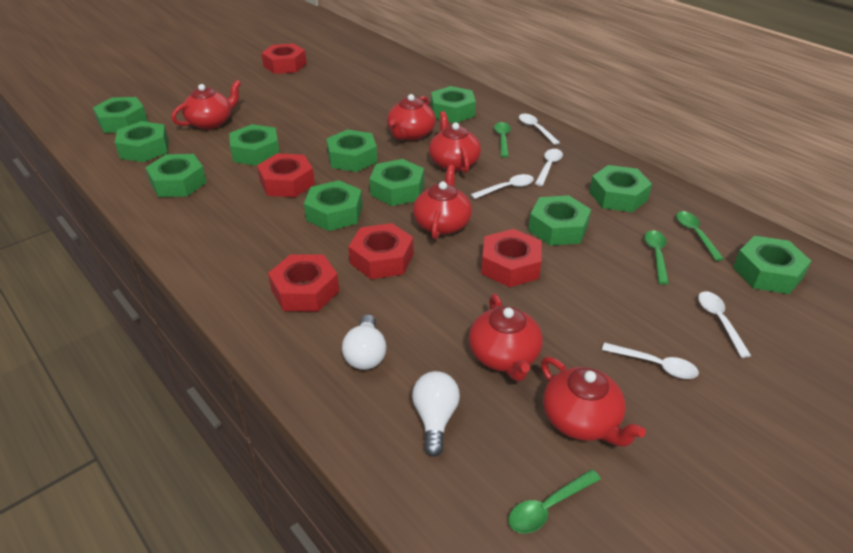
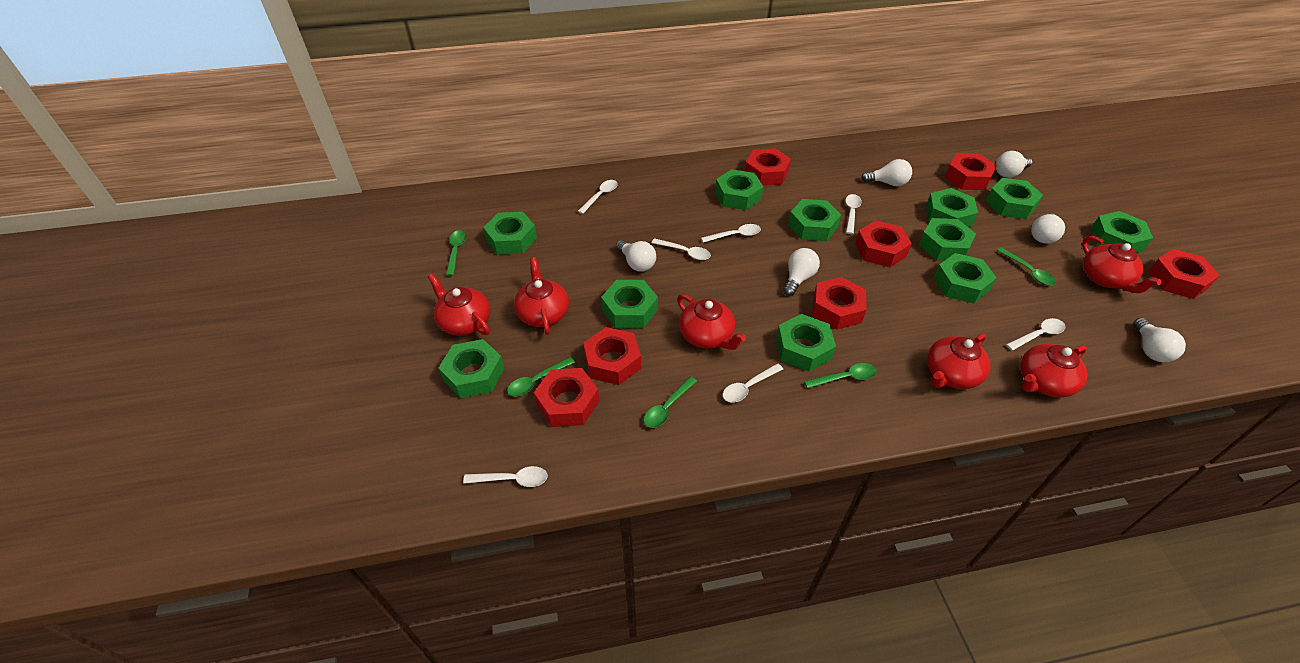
green spoon: [494,122,511,158] [508,469,601,533] [644,230,669,285] [676,211,724,261] = 4 -> [446,230,467,276] [507,357,575,397] [644,376,697,428] [804,363,877,389] [997,247,1056,286] = 5
red nut: [257,153,315,197] [261,43,307,74] [268,254,339,311] [348,223,414,279] [481,229,541,287] = 5 -> [534,368,599,427] [583,327,641,385] [745,148,791,186] [812,277,867,330] [855,220,912,267] [945,153,997,190] [1148,249,1220,299] = 7
white light bulb: [342,314,386,370] [412,371,460,457] = 2 -> [616,240,656,272] [783,248,820,296] [861,159,912,186] [996,151,1032,178] [1031,213,1065,244] [1133,318,1186,362] = 6
white spoon: [470,174,534,199] [519,114,560,145] [535,149,563,186] [602,342,699,379] [698,291,751,358] = 5 -> [463,466,548,487] [578,180,618,214] [652,238,711,260] [701,224,761,243] [723,363,783,402] [845,194,862,234] [1006,318,1066,351] = 7

